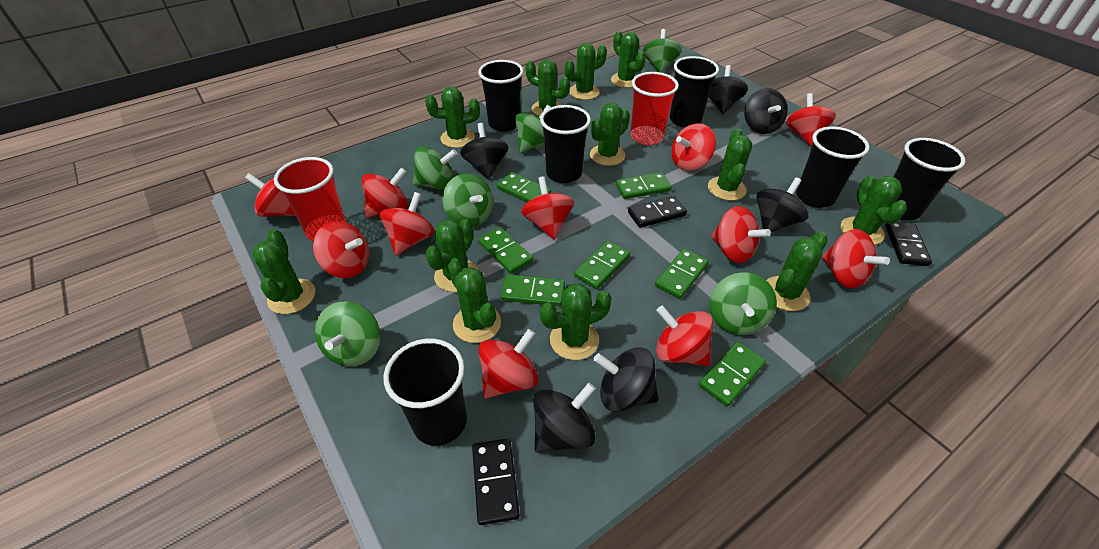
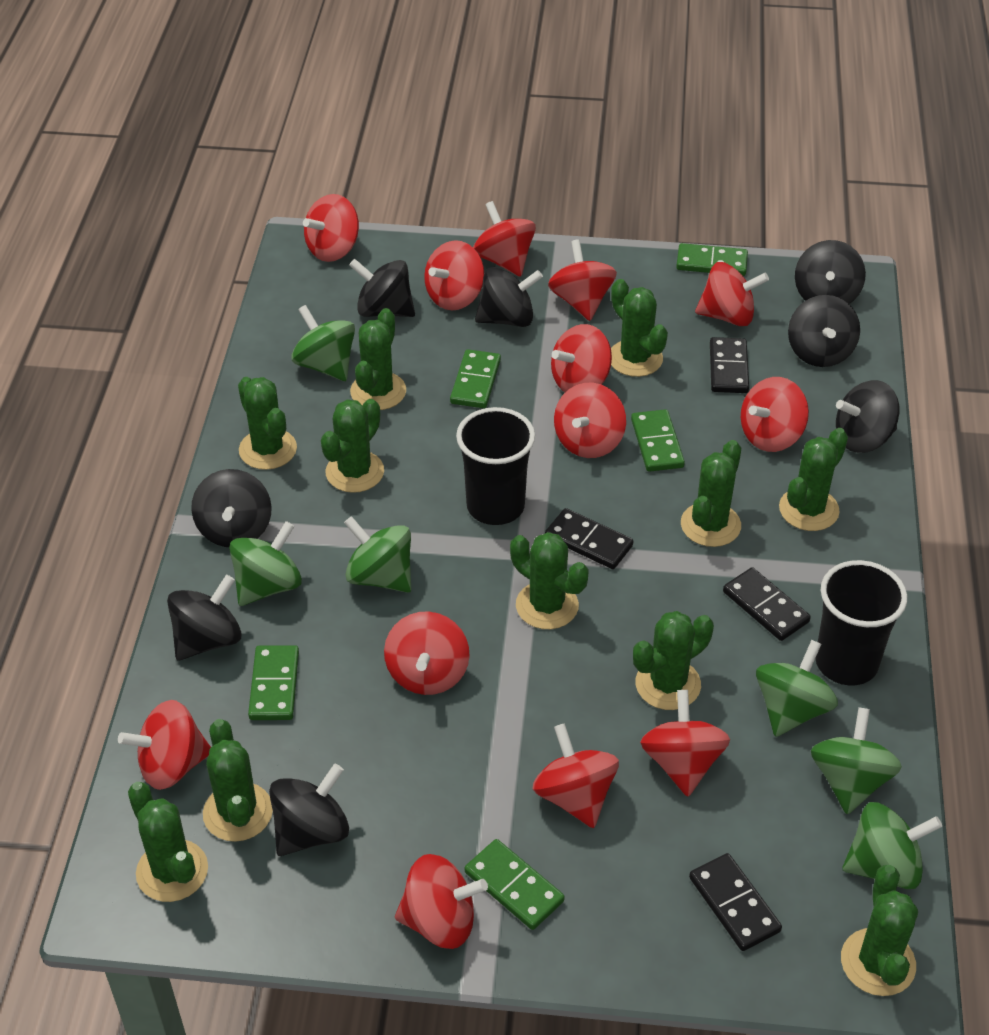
black cup: [384,339,467,446] [478,60,524,132] [540,105,591,183] [670,56,719,127] [796,127,870,208] [893,138,966,220] = 6 -> [456,407,535,525] [815,560,907,686] = 2
black domino: [472,438,520,525] [628,196,687,228] [885,222,932,266] = 3 -> [545,508,633,569] [689,853,782,951] [710,337,749,393] [723,567,811,641] = 4
black spinning top: [460,123,508,179] [533,383,596,453] [594,347,659,412] [709,65,748,114] [744,88,788,134] [756,177,809,232] = 6 -> [167,575,242,660] [191,469,272,547] [269,763,349,856] [349,259,415,317] [475,267,543,327] [788,295,860,367] [795,240,866,304] [836,380,899,453] = 8
green cactus: [252,229,315,314] [425,86,480,148] [425,219,478,292] [448,258,501,343] [525,59,570,116] [540,284,612,360] [565,43,607,100] [590,103,630,166] [611,31,646,88] [708,129,752,201] [766,232,828,311] [841,175,907,245] = 12 -> [128,782,208,902] [203,719,273,842] [238,377,297,470] [321,399,384,493] [350,308,406,410] [510,532,589,629] [611,279,668,377] [633,611,714,710] [681,440,741,547] [779,428,848,531] [841,865,918,996] = 11
green domino: [478,227,533,274] [497,172,551,202] [501,274,565,306] [574,241,630,289] [616,172,672,199] [655,249,709,299] [699,342,766,407] = 7 -> [248,645,299,720] [450,349,501,408] [465,839,565,930] [631,409,685,472] [676,243,748,276] = 5
red cup: [274,157,347,241] [630,72,679,145] = 2 -> none = 0
red spinning top: [245,173,296,217] [313,221,369,278] [362,168,408,218] [380,192,434,256] [478,329,539,398] [521,176,574,240] [656,305,714,366] [672,123,716,171] [711,206,771,263] [786,93,836,146] [821,229,890,288] = 11 -> [118,700,211,790] [303,194,359,262] [384,611,470,695] [395,854,488,949] [424,240,484,310] [473,201,536,277] [532,723,619,828] [548,239,617,321] [551,324,612,392] [554,382,626,458] [640,690,730,797] [695,262,769,326] [741,377,809,452] = 13

